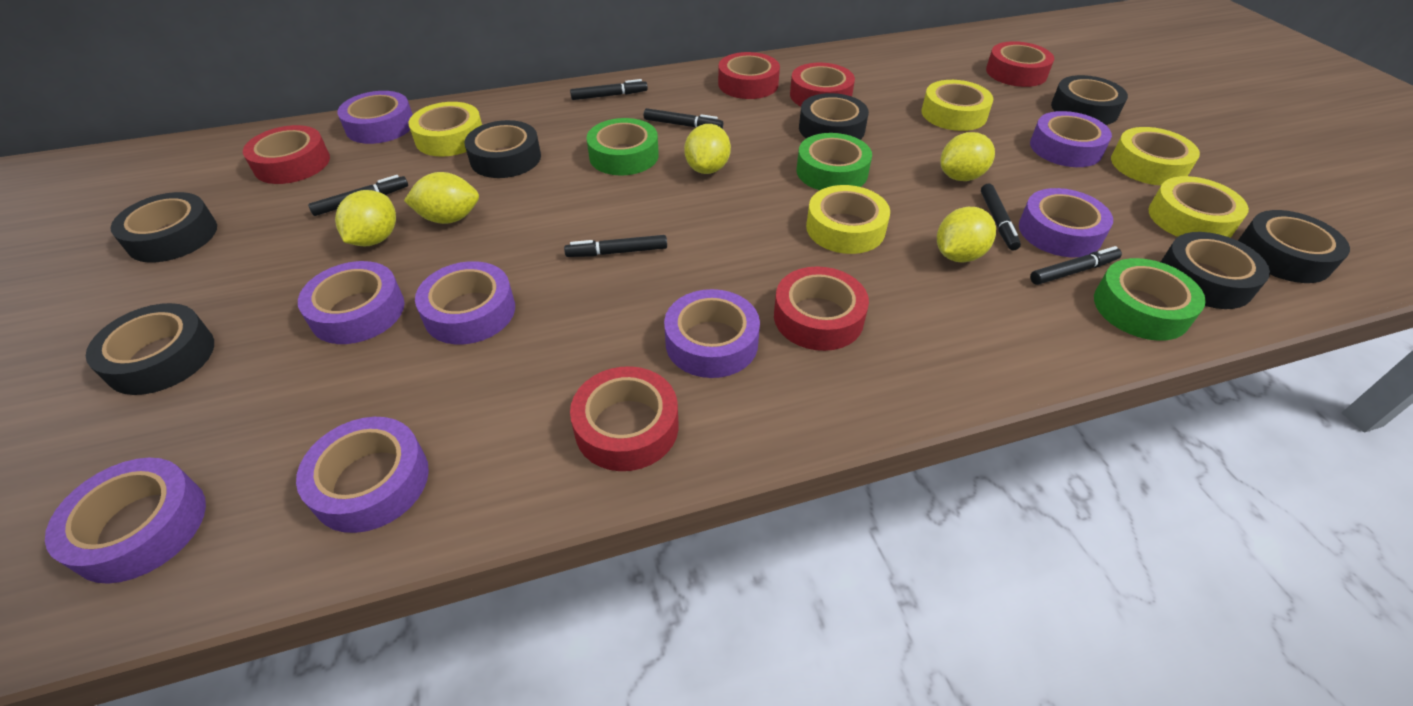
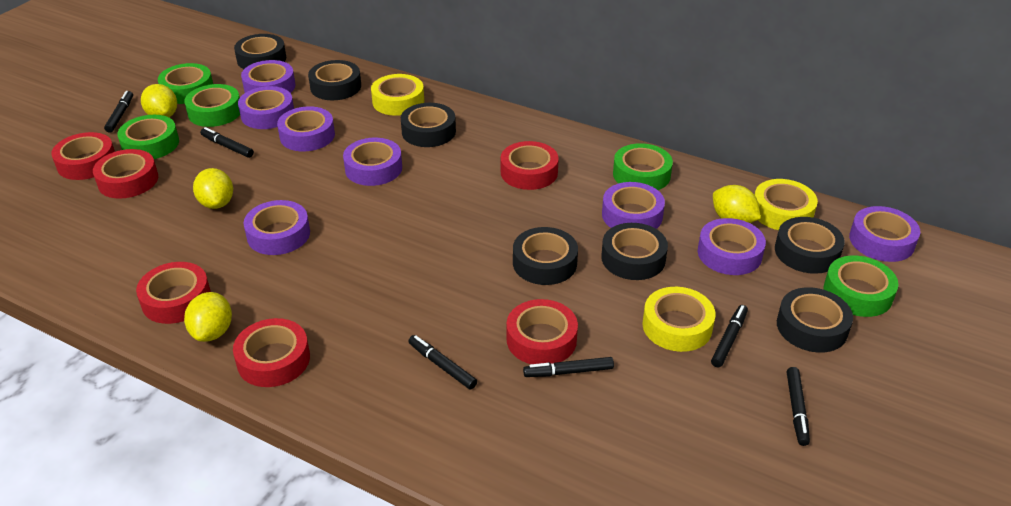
green tape: [586,118,659,175] [797,133,872,190] [1094,258,1206,341] = 3 -> [117,115,179,159] [158,63,213,104] [184,84,240,127] [613,143,673,190] [823,256,899,317] = 5
yellow lemon: [335,190,396,246] [404,172,479,224] [684,124,731,174] [937,207,996,262] [940,132,995,181] = 5 -> [141,84,177,117] [184,292,232,342] [193,168,233,209] [713,185,761,223] = 4
yellow tape: [408,102,482,157] [806,185,890,254] [921,80,993,131] [1111,127,1200,186] [1148,176,1249,238] = 5 -> [371,74,424,116] [643,287,715,352] [755,179,818,230] = 3

